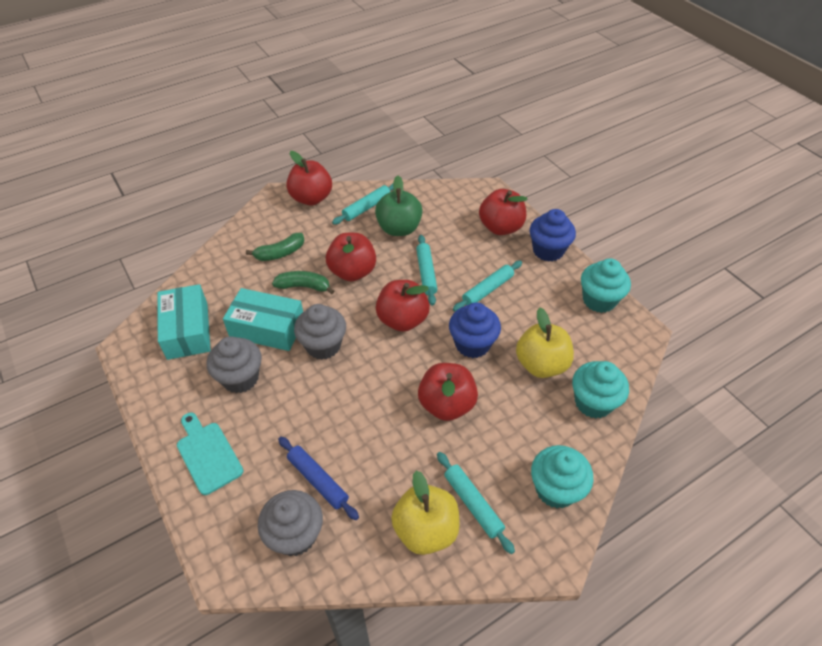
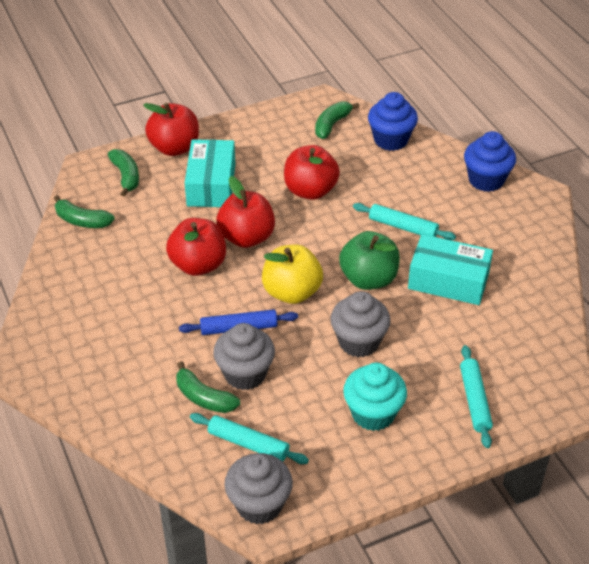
green banana: [246,233,305,261] [272,271,334,294] = 2 -> [54,195,115,228] [108,149,139,197] [176,361,240,413] [315,101,359,139] = 4
red apple: [286,151,332,205] [326,233,376,281] [376,280,430,332] [418,363,478,421] [479,189,527,235] = 5 -> [143,103,199,156] [166,218,226,276] [216,176,275,248] [284,145,340,200] = 4
turquoise cupcake: [531,445,593,508] [572,361,629,418] [581,258,631,313] = 3 -> [343,363,407,431] = 1
turquoise cutting board: [177,413,243,495] = 1 -> none = 0
turquoise rolling pin: [332,183,393,225] [416,235,438,305] [437,452,515,554] [453,261,522,312] = 4 -> [190,413,309,464] [353,203,456,240] [460,345,493,448] = 3
yellow apple: [391,470,460,555] [516,308,574,378] = 2 -> [262,245,323,304] = 1

